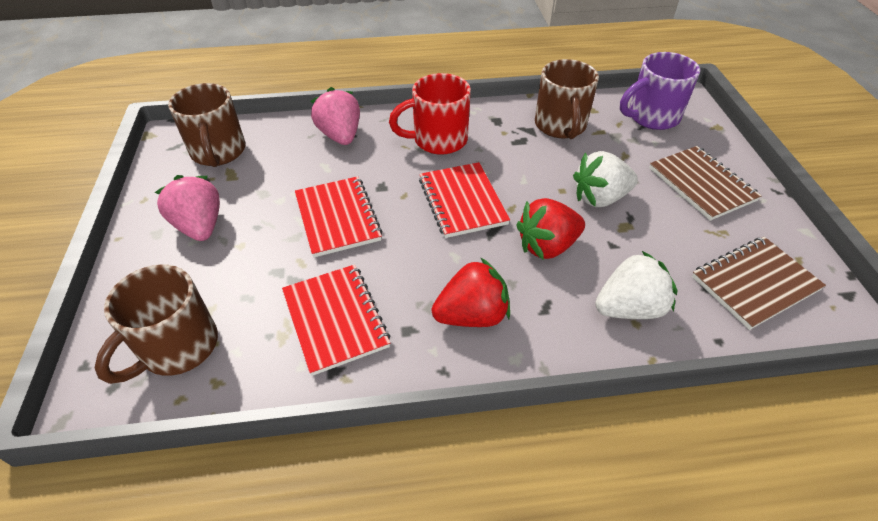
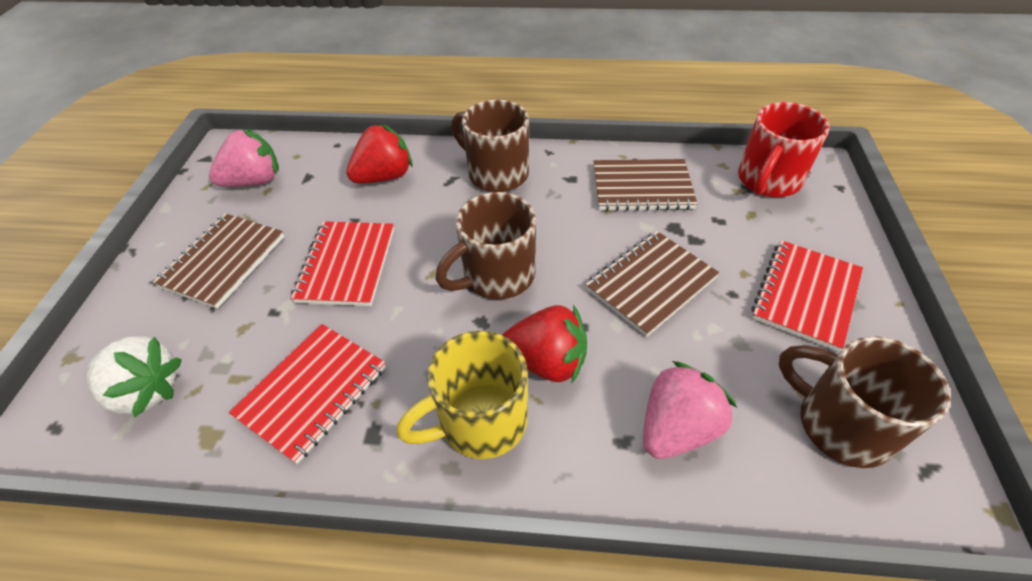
brown notebook: [649,146,762,221] [692,237,826,330] = 2 -> [153,213,284,309] [585,231,719,337] [594,159,697,211] = 3
purple mug: [620,52,700,130] = 1 -> none = 0
white strawberry: [573,151,638,207] [595,251,678,319] = 2 -> [86,335,182,417] = 1
yellow mug: none = 0 -> [396,331,528,459] = 1

